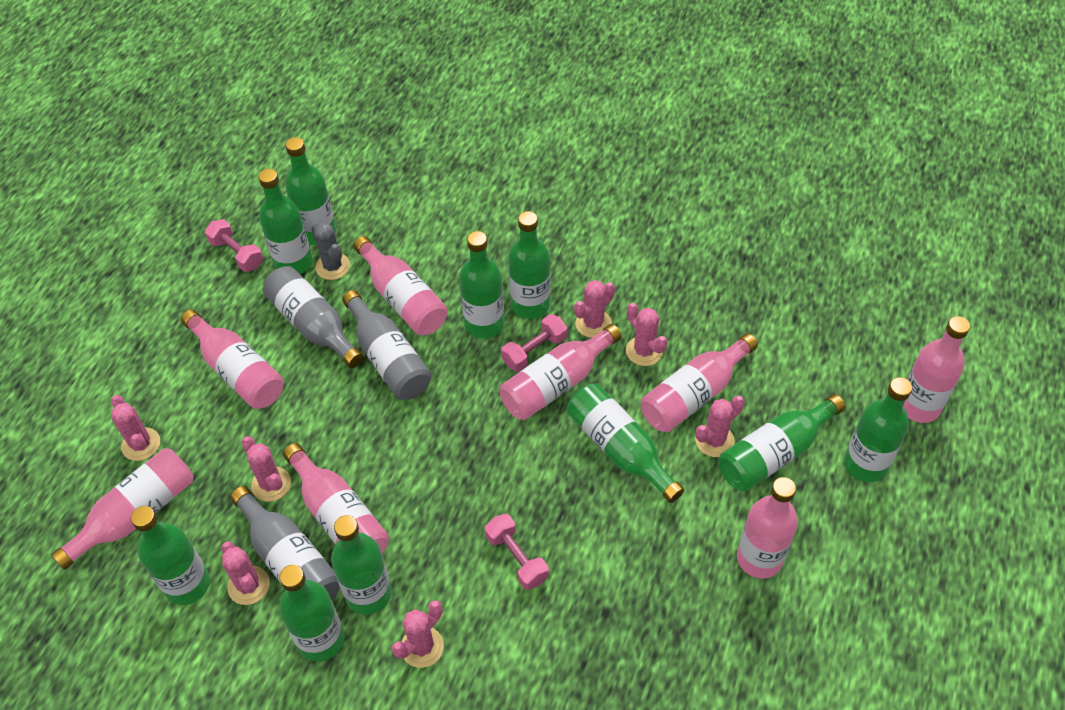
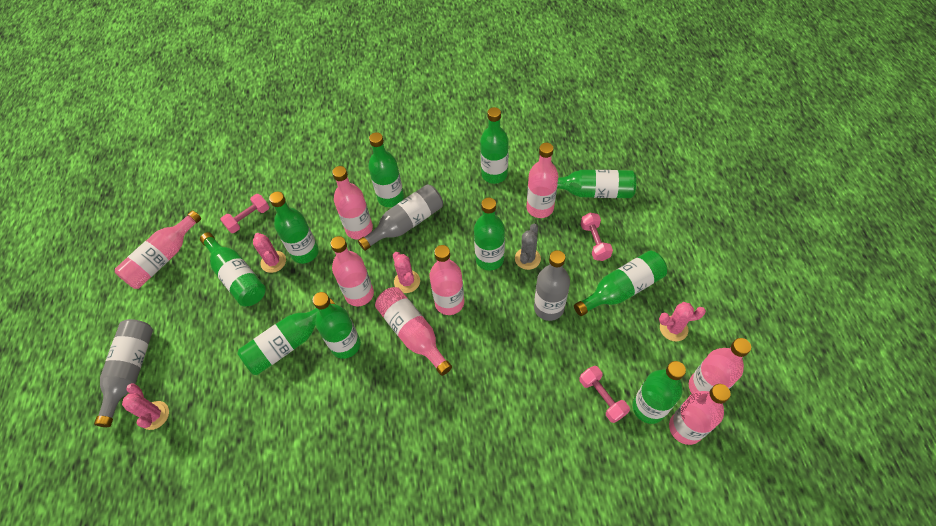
pink cactus: [111,395,160,461] [221,541,270,605] [242,436,291,502] [392,600,444,668] [574,280,615,338] [626,303,668,366] [695,396,745,457] = 7 -> [122,383,169,430] [253,233,286,273] [393,252,420,293] [659,302,706,341] = 4

